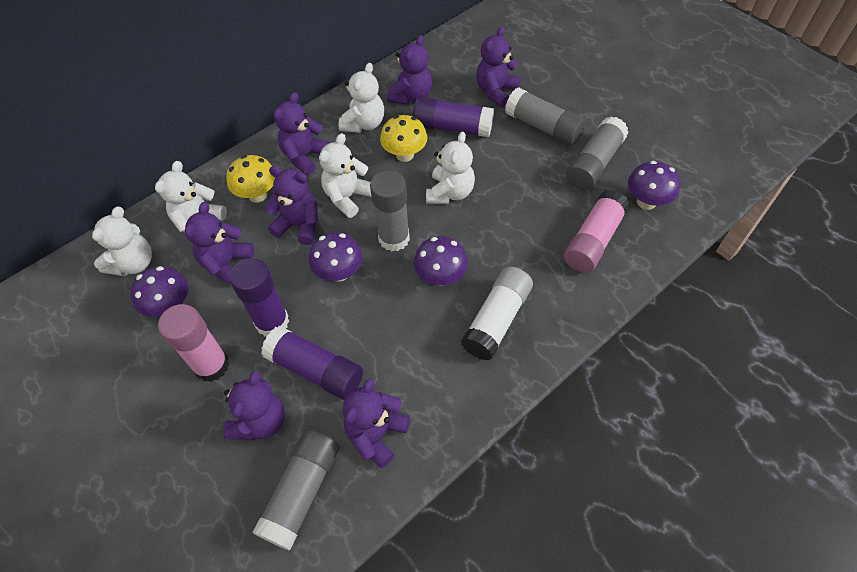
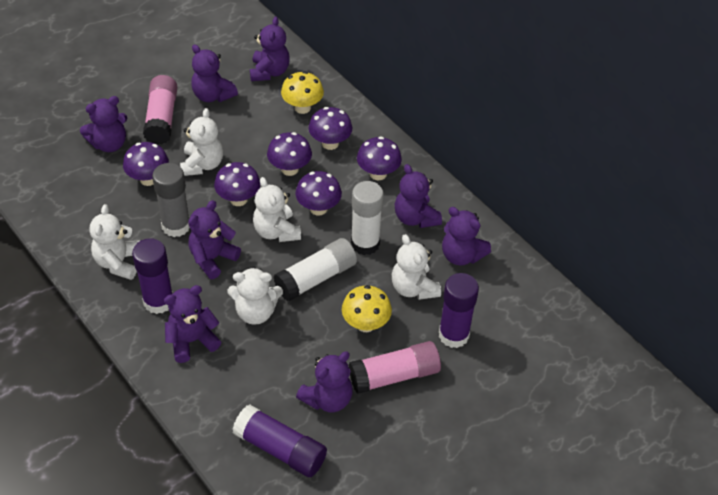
grey glue stick: [252,429,340,550] [370,170,410,251] [505,87,586,146] [566,116,629,190] = 4 -> [152,163,190,237] = 1
purple mushroom: [130,266,188,317] [309,232,362,282] [414,236,468,286] [628,161,680,210] = 4 -> [123,142,169,186] [214,162,260,206] [267,132,312,176] [295,171,342,215] [308,107,352,150] [357,136,402,181] = 6
purple teddy bear: [185,202,254,286] [223,370,285,441] [265,166,318,245] [274,92,330,175] [343,378,410,468] [387,35,432,105] [476,27,521,107] = 7 -> [80,96,127,152] [164,285,221,363] [188,200,241,279] [191,44,238,102] [250,16,290,81] [296,351,353,412] [395,164,442,228] [442,207,491,265] = 8
white glue stick: [461,267,533,361] = 1 -> [274,238,357,301] [351,181,384,255] = 2

